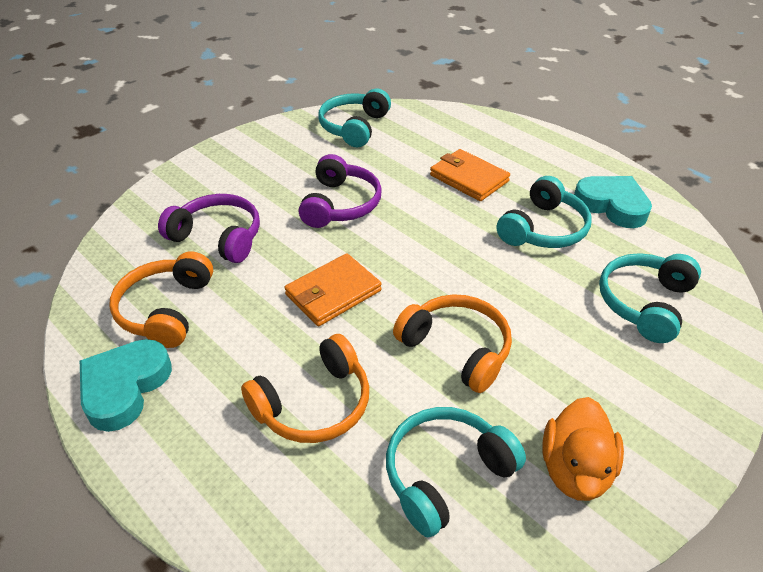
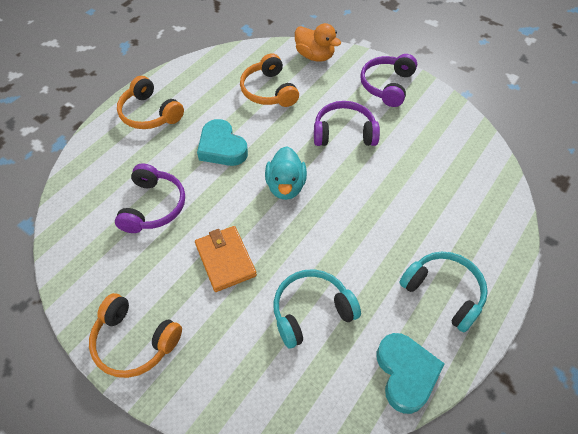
orange wallet: [284,253,382,326] [430,149,510,201] = 2 -> [195,226,257,292] = 1
purple headphones: [158,194,260,263] [299,154,382,228] = 2 -> [115,164,185,233] [314,101,380,146] [360,54,417,107] = 3
turquoise duck: none = 0 -> [265,146,307,200] = 1
turquoise headphones: [318,89,391,147] [386,407,526,537] [497,176,592,248] [599,253,701,343] = 4 -> [273,269,361,348] [399,252,488,332] = 2

